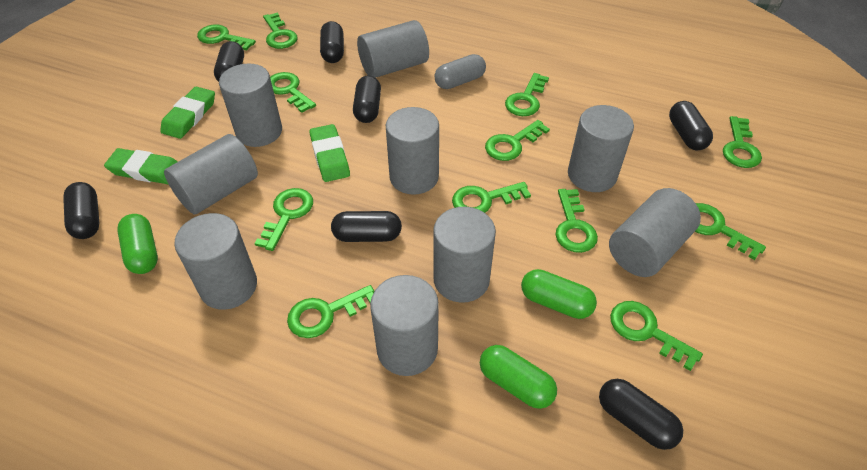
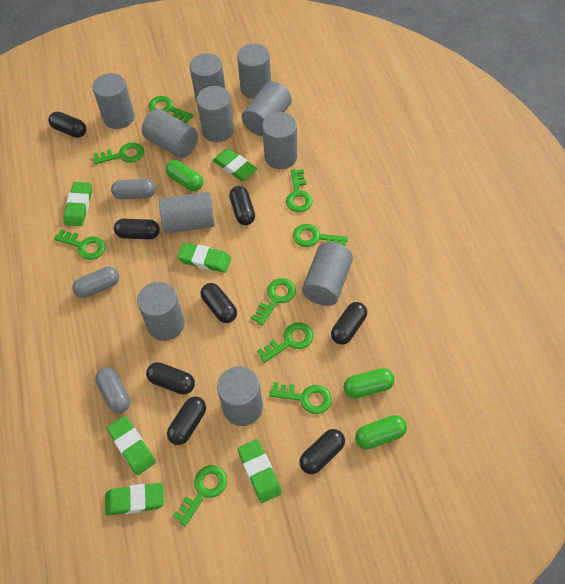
black capsule: [63,182,99,239] [214,41,244,82] [320,21,344,63] [331,211,402,242] [353,75,381,123] [599,379,683,450] [669,101,713,150] = 7 -> [48,111,86,138] [114,219,160,240] [146,362,195,395] [167,396,206,445] [200,283,237,323] [229,186,255,225] [300,429,345,474] [331,302,367,345] = 8
green eraser: [104,148,177,185] [160,86,215,139] [309,124,350,182] = 3 -> [64,182,92,226] [105,483,164,516] [107,416,156,475] [177,243,231,273] [213,148,257,181] [237,439,282,503] = 6
green key: [197,25,256,50] [254,188,313,251] [263,13,297,49] [270,72,316,113] [287,285,374,338] [452,182,531,213] [485,120,550,161] [505,73,549,116] [555,189,598,253] [610,301,703,371] [695,203,766,260] [723,116,762,168] = 12 -> [54,229,106,260] [93,142,144,164] [149,96,194,123] [173,465,227,526] [251,278,296,326] [257,322,313,363] [269,382,332,414] [286,169,313,212] [293,224,348,247] = 9
grey capsule: [435,54,486,89] = 1 -> [72,266,119,298] [95,367,130,413] [111,179,156,199] = 3
grey cylinder: [164,134,258,214] [174,213,257,310] [219,63,282,147] [357,20,429,78] [370,275,439,376] [386,107,439,195] [433,207,496,303] [568,105,634,192] [609,188,701,277] = 9 -> [92,73,135,129] [137,282,185,341] [142,109,198,158] [159,192,215,234] [190,53,225,102] [196,86,234,142] [217,366,263,426] [237,44,271,99] [242,81,292,136] [262,112,297,169] [302,242,353,306] = 11

